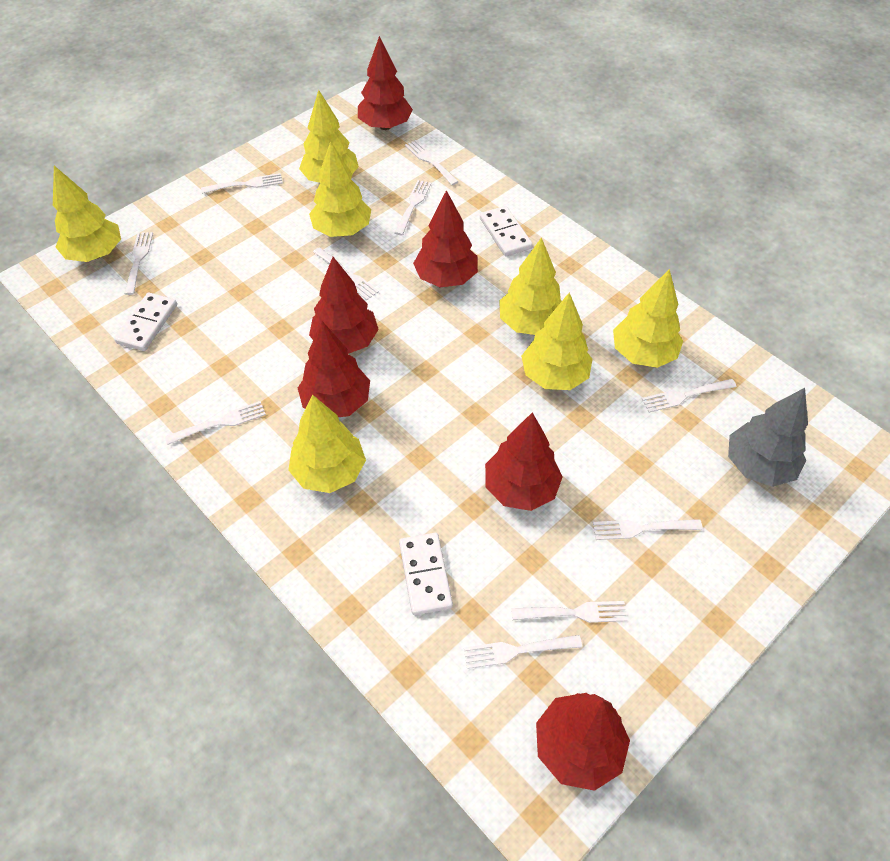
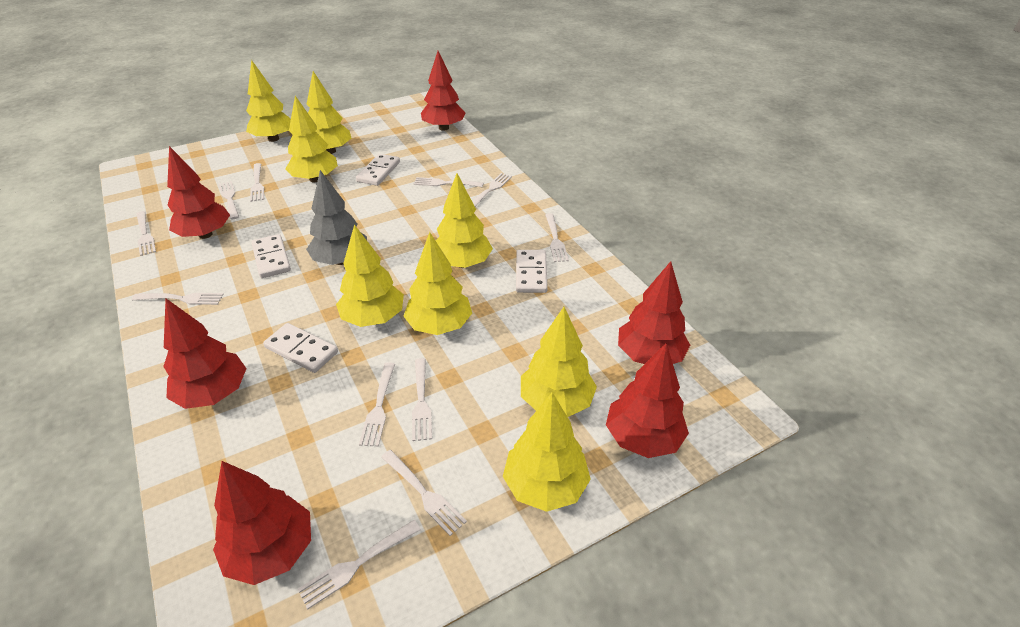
white domino: [114,293,177,351] [399,533,453,615] [480,206,533,256] = 3 -> [251,234,291,278] [263,323,338,373] [356,154,400,186] [516,250,548,293] = 4
white fork: [124,232,153,295] [165,401,266,445] [201,173,283,194] [313,247,379,300] [394,180,431,235] [405,140,459,185] [464,635,582,669] [511,601,627,623] [593,519,703,540] [642,379,737,413] = 10 -> [132,293,223,305] [137,211,156,256] [219,181,239,219] [250,163,264,202] [298,520,421,610] [359,362,395,447] [381,450,467,536] [412,358,432,441] [414,177,484,187] [472,173,512,207] [545,213,569,262] = 11
yellow tree: [53,166,121,262] [288,395,366,493] [299,90,359,183] [309,141,371,237] [499,237,562,335] [521,292,593,390] [613,269,683,368] = 7 -> [246,60,291,142] [286,96,338,182] [306,71,351,154] [336,225,404,327] [403,232,472,335] [435,173,493,268] [503,392,591,512] [521,307,597,417] = 8

